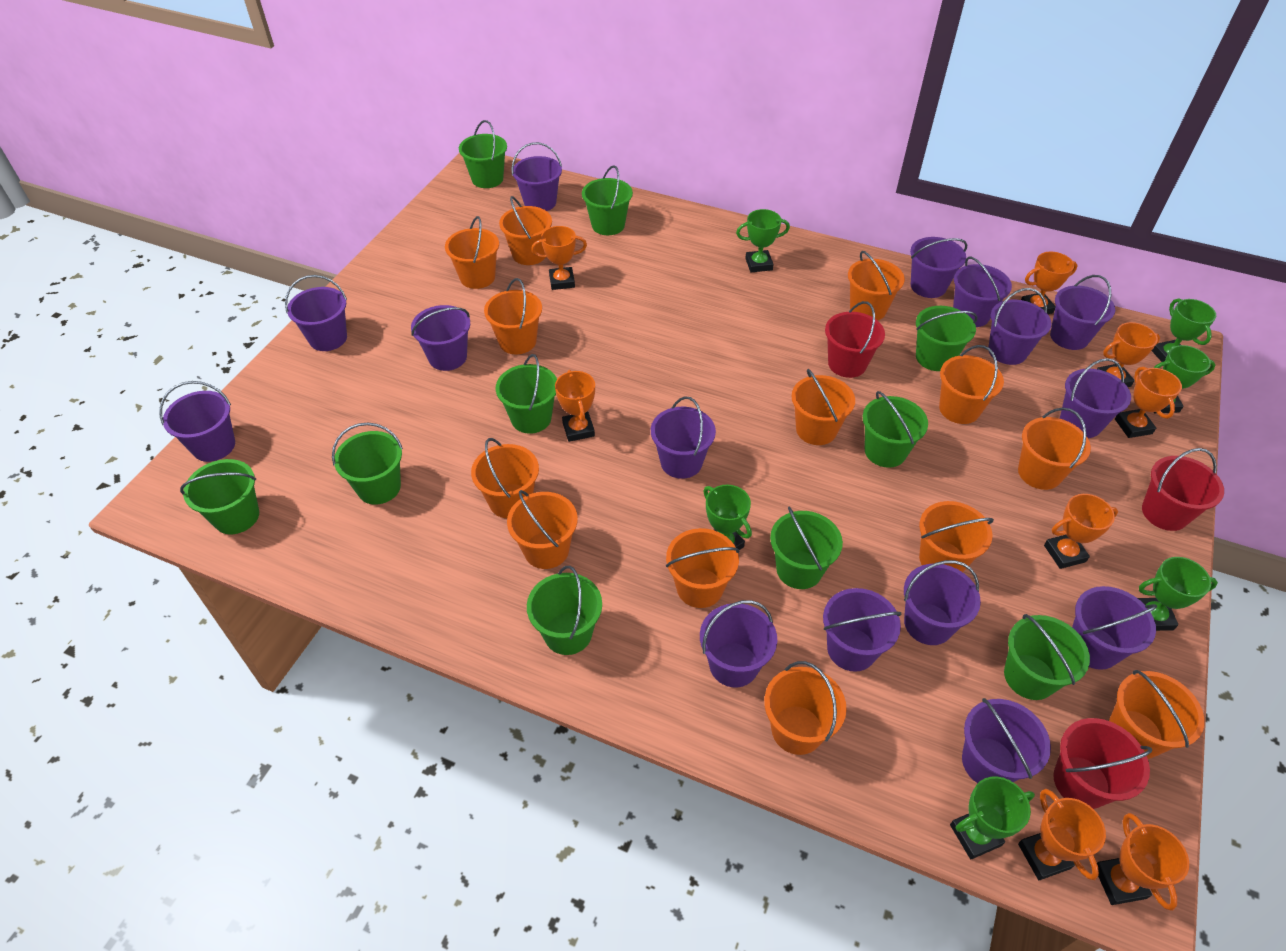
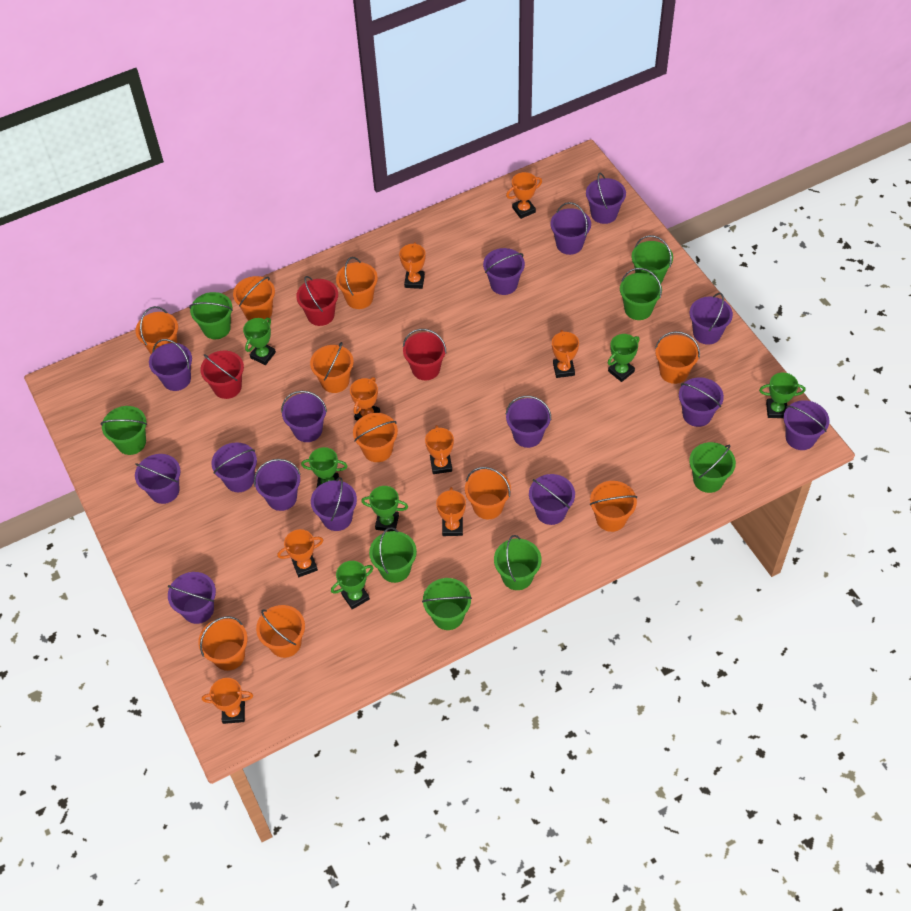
green bucket: [180,459,259,534] [332,422,403,505] [459,120,507,188] [496,354,557,434] [527,566,602,655] [582,165,633,235] [770,507,843,589] [863,391,928,468] [916,306,977,371] [1004,614,1090,700] = 10 -> [100,406,147,455] [189,292,233,339] [369,527,417,583] [422,578,472,630] [494,535,541,590] [620,268,662,320] [631,235,673,283] [689,442,736,493] = 8
orange bucket: [445,216,499,289] [471,438,539,518] [484,278,542,354] [499,196,552,265] [507,490,578,569] [666,528,739,608] [764,661,847,755] [791,369,855,445] [848,251,905,320] [919,501,994,572] [939,345,1004,424] [1018,408,1091,490] [1109,670,1204,759] = 13 -> [136,306,178,354] [198,616,247,671] [233,276,275,320] [256,605,305,658] [310,342,354,393] [336,257,378,309] [353,413,398,462] [465,467,511,519] [590,481,637,532] [655,331,700,384] = 10

